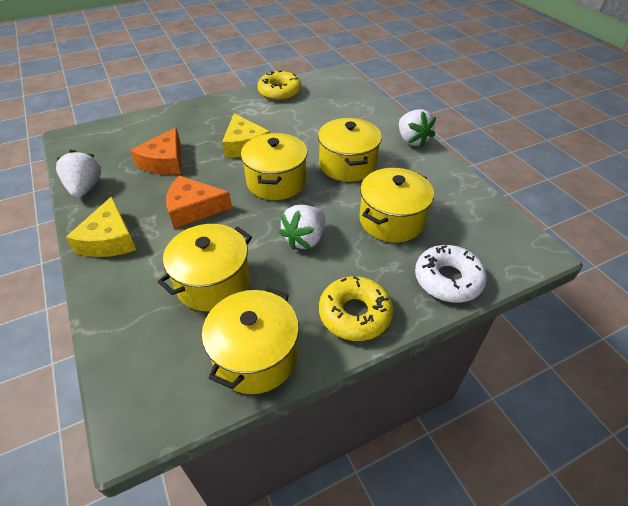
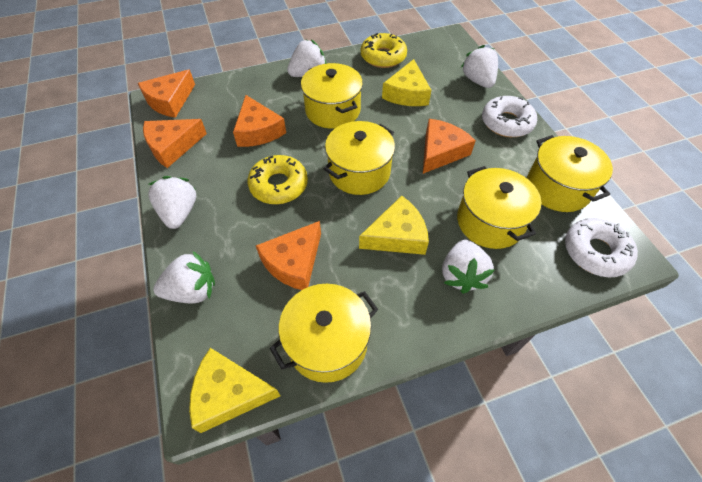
orange cheese: [130,127,181,175] [166,175,232,228] = 2 -> [138,69,195,118] [143,119,207,168] [233,95,286,147] [256,221,321,290] [423,119,476,174] = 5
white donut: [415,245,487,303] = 1 -> [482,96,537,137] [565,218,638,277] = 2
white strawberry: [56,150,102,198] [279,205,325,250] [399,109,436,148] = 3 -> [148,176,196,229] [153,251,215,303] [287,39,327,77] [442,240,494,294] [461,45,498,88] = 5
yellow cheese: [66,196,136,257] [222,113,270,158] = 2 -> [189,348,280,433] [359,196,429,255] [382,59,431,106] = 3

